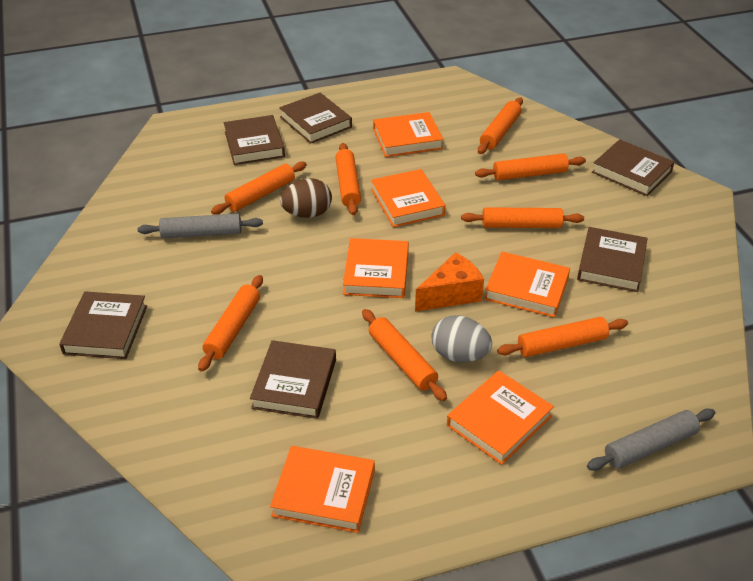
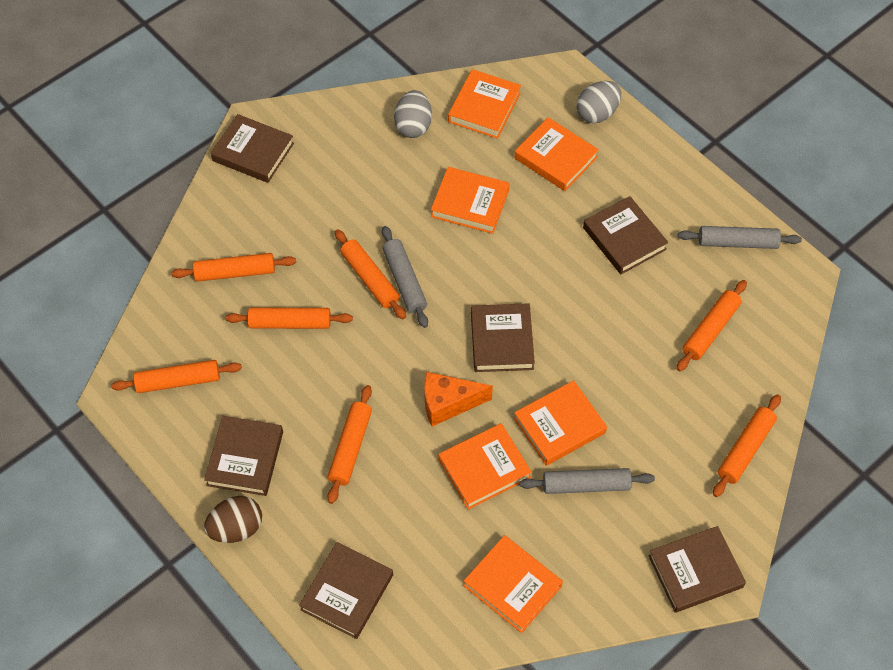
grey egg: [432,316,492,362] = 1 -> [394,90,432,138] [577,81,621,123] = 2
grey rolling pin: [138,213,263,239] [587,408,715,471] = 2 -> [382,226,428,328] [520,468,655,494] [678,226,802,249] = 3
orange rolling pin: [198,275,263,372] [211,161,307,215] [335,143,361,215] [362,309,447,401] [461,207,584,228] [475,153,586,181] [478,97,523,154] [497,317,628,357] = 8 -> [111,360,242,393] [171,253,296,282] [226,308,353,329] [327,385,372,504] [335,229,406,319] [677,280,747,371] [713,394,781,497] = 7

